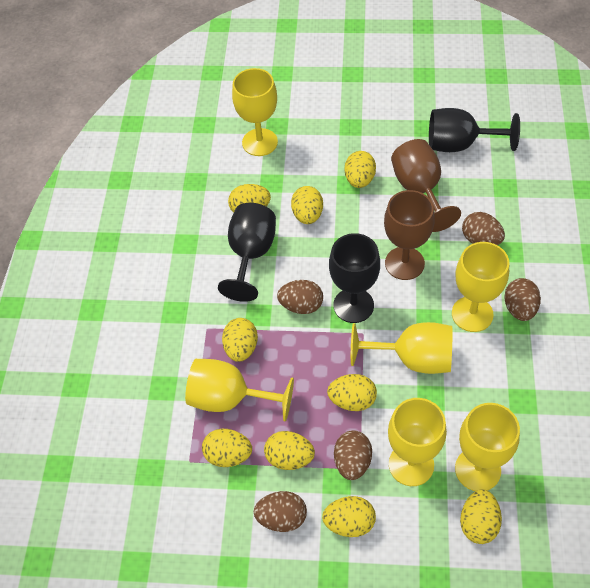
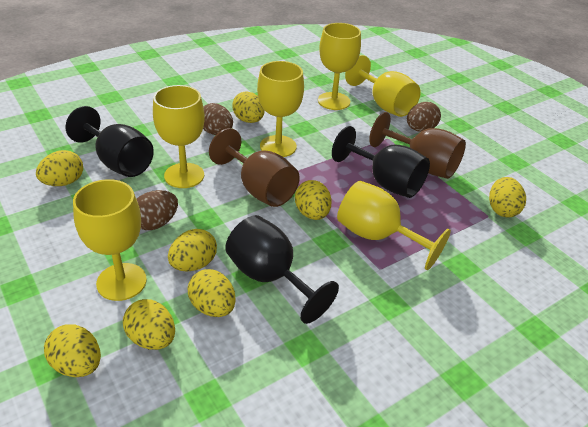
brown egg: [254,491,307,532] [277,280,323,314] [334,431,372,480] [462,212,505,245] [504,278,541,321] = 5 -> [137,190,178,230] [203,103,233,135] [407,102,441,132] = 3
yellow egg: [202,429,252,467] [222,318,258,362] [228,184,271,213] [264,431,315,470] [291,186,323,224] [322,496,376,537] [327,374,377,411] [345,151,376,188] [460,489,502,544] = 9 -> [36,150,83,186] [44,324,101,377] [123,299,175,350] [168,229,217,271] [188,269,236,317] [232,91,265,123] [295,180,332,220] [489,177,526,217] = 8

